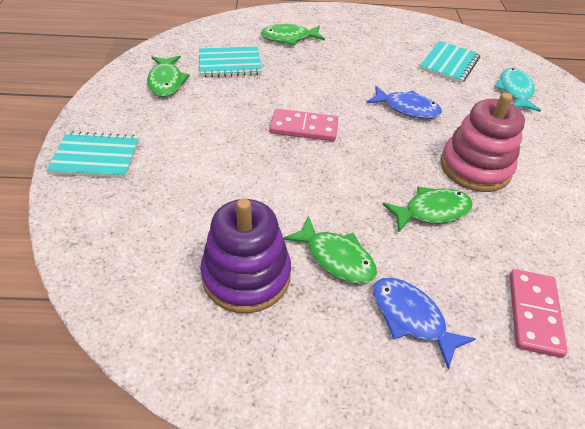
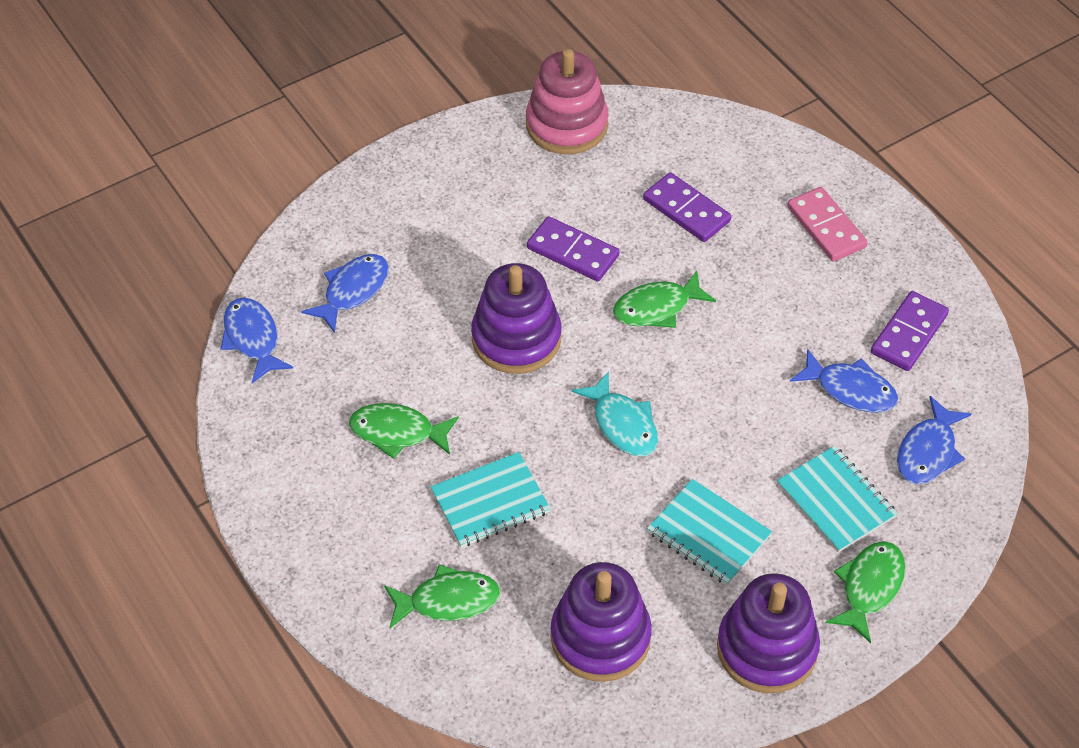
blue fish: [366,86,442,119] [373,278,476,370] = 2 -> [221,298,293,383] [301,254,389,333] [790,349,898,413] [897,396,972,484] = 4
pink domino: [270,109,338,141] [510,269,567,358] = 2 -> [787,187,868,262] = 1
purple domino: none = 0 -> [527,216,619,281] [643,172,731,242] [871,291,949,371] = 3
purple stacking toy: [200,198,291,313] = 1 -> [471,263,561,374] [551,562,652,682] [717,573,820,693] = 3

